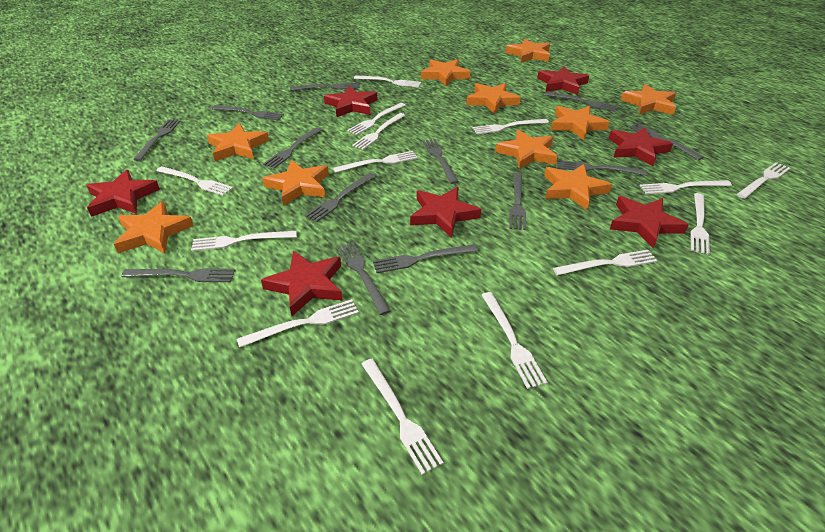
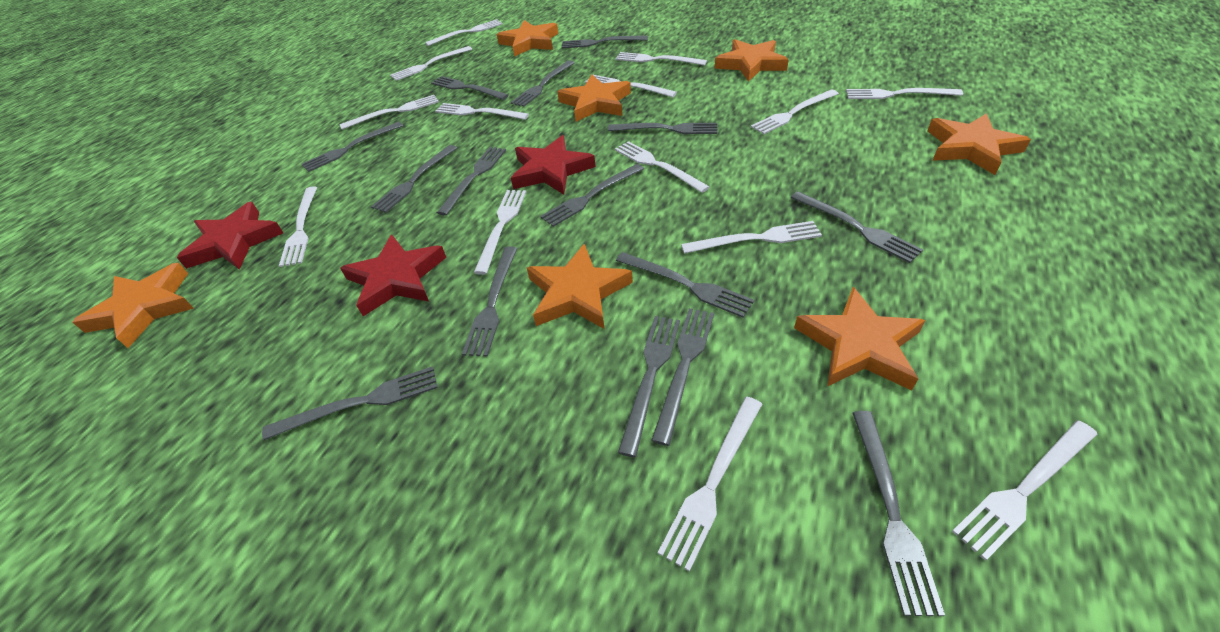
grey fork: [121,268,235,282] [133,120,180,161] [212,105,284,120] [263,127,322,168] [290,82,360,91] [305,173,375,222] [337,242,390,315] [373,244,478,273] [422,139,459,184] [509,173,526,230] [545,92,618,112] [557,160,647,176] [629,123,704,160] = 13 -> [262,366,438,440] [301,122,403,172] [371,145,457,213] [431,76,509,100] [437,147,506,216] [462,247,518,357] [511,60,574,107] [540,164,644,227] [562,36,648,48] [608,123,717,134] [616,252,754,318] [618,316,680,457] [651,308,714,446] [791,191,923,263] [853,411,945,616] = 15
orange star: [114,201,194,253] [207,123,269,161] [262,160,329,206] [421,59,470,87] [466,83,521,114] [495,130,557,169] [506,38,550,63] [544,164,612,210] [551,106,610,140] [621,84,676,115] = 10 -> [72,263,194,348] [497,20,558,57] [527,244,633,329] [557,74,631,122] [715,39,789,82] [794,287,926,391] [927,113,1031,175] = 7
red star: [86,170,160,217] [261,251,343,316] [324,85,377,117] [410,187,481,237] [537,66,589,95] [609,127,673,166] [610,196,688,248] = 7 -> [177,202,283,270] [340,235,446,316] [511,135,596,195] = 3

